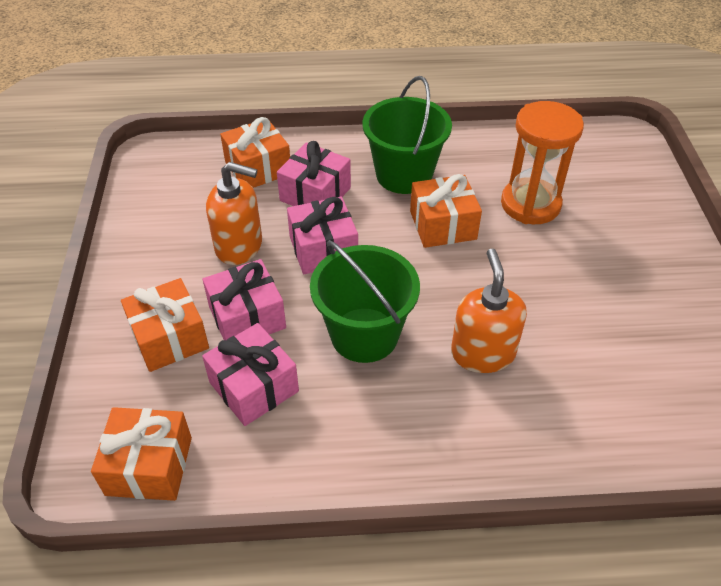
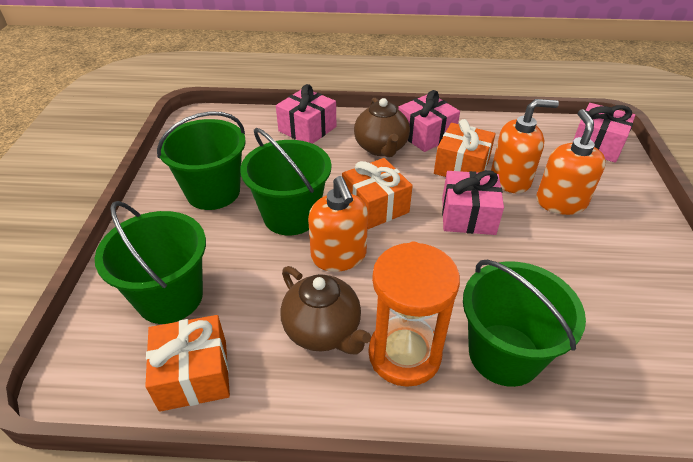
brown teapot: none = 0 -> [280,266,371,355] [354,98,410,157] = 2
green bucket: [310,240,420,363] [363,76,452,194] = 2 -> [95,201,206,324] [157,111,246,210] [240,128,331,235] [463,260,586,387] = 4
orange gift: [91,407,192,501] [121,278,209,372] [220,117,290,188] [410,174,482,248] = 4 -> [145,315,230,412] [342,158,413,229] [434,119,496,177] = 3
orange soap dispenser: [206,162,262,265] [451,249,527,373] = 2 -> [308,176,368,272] [491,99,559,193] [536,109,606,215] = 3

